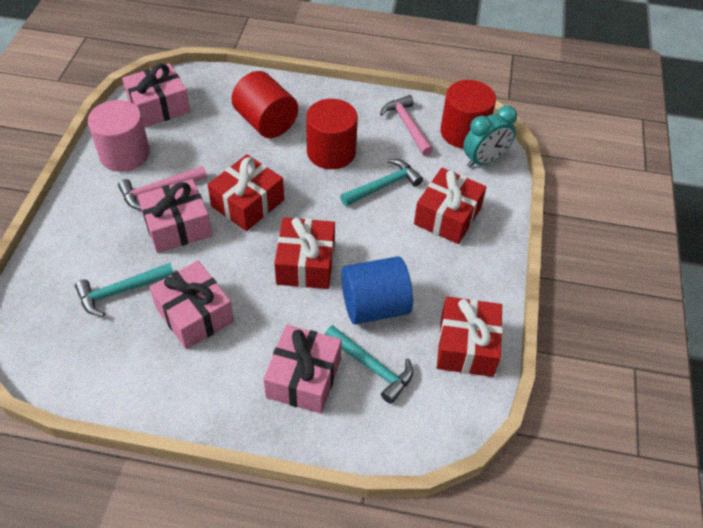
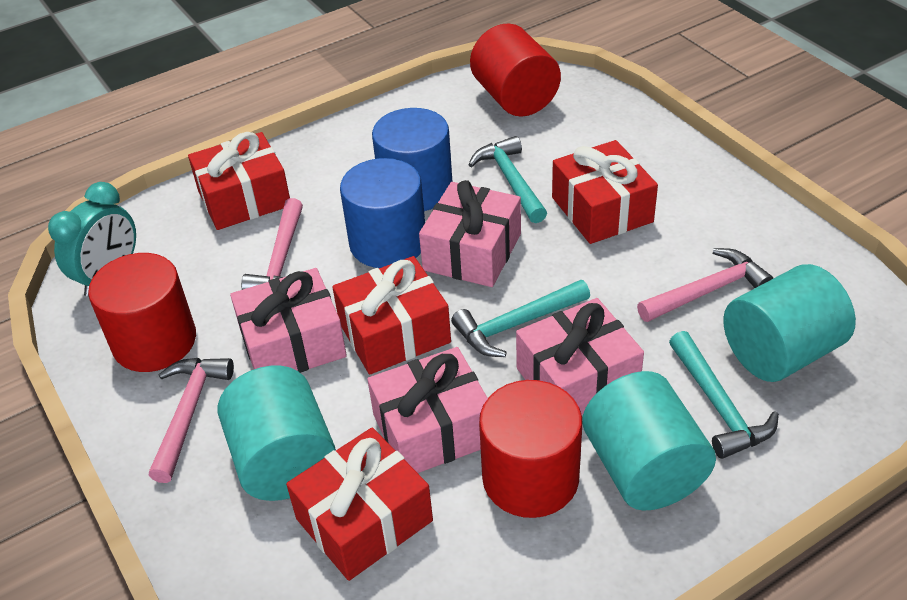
blue cylinder: [341,257,413,324] = 1 -> [340,158,425,268] [372,108,452,211] = 2
pink cylinder: [88,100,150,172] = 1 -> none = 0
pink hammer: [118,166,207,210] [380,95,433,156] = 2 -> [149,358,234,483] [241,198,303,290] [637,248,773,322] = 3
turquoise cylinder: none = 0 -> [217,366,336,501] [582,371,716,511] [723,264,856,382] = 3

